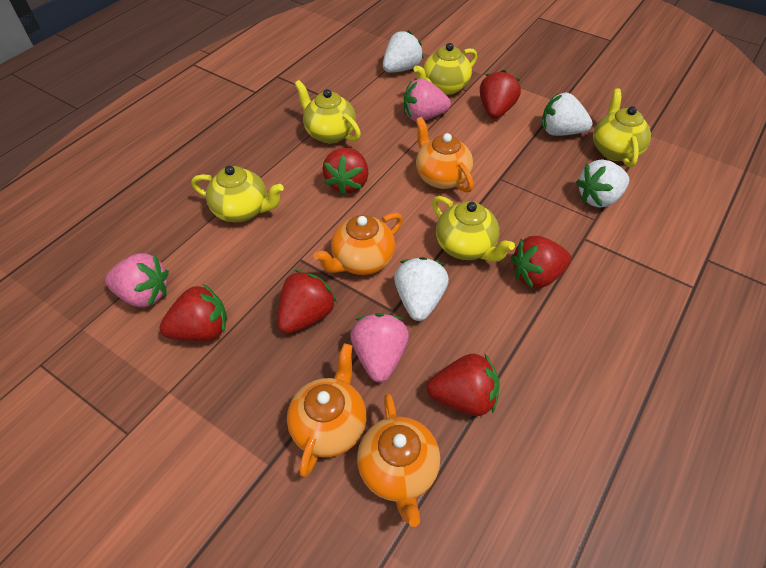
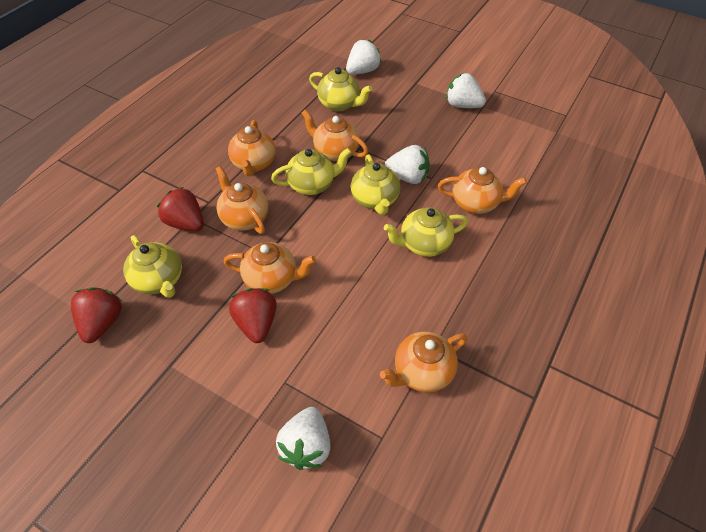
orange teapot: [287,344,367,477] [314,213,403,275] [357,394,440,527] [416,117,474,192] = 4 -> [216,166,268,234] [224,242,316,294] [228,120,276,176] [302,109,368,161] [380,332,468,392] [438,167,527,214] = 6
pink strawberry: [105,253,169,307] [351,313,409,382] [404,78,451,122] = 3 -> none = 0
red strawberry: [159,284,227,341] [277,270,336,334] [322,148,369,195] [427,354,500,416] [480,70,521,119] [511,236,571,289] = 6 -> [71,287,122,343] [157,187,204,231] [229,288,277,343] = 3

